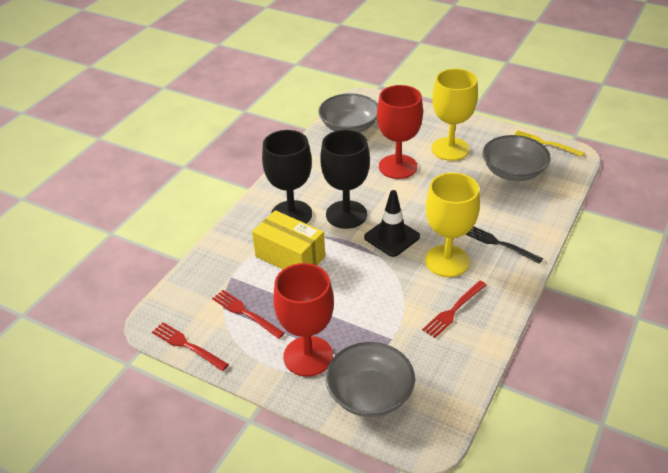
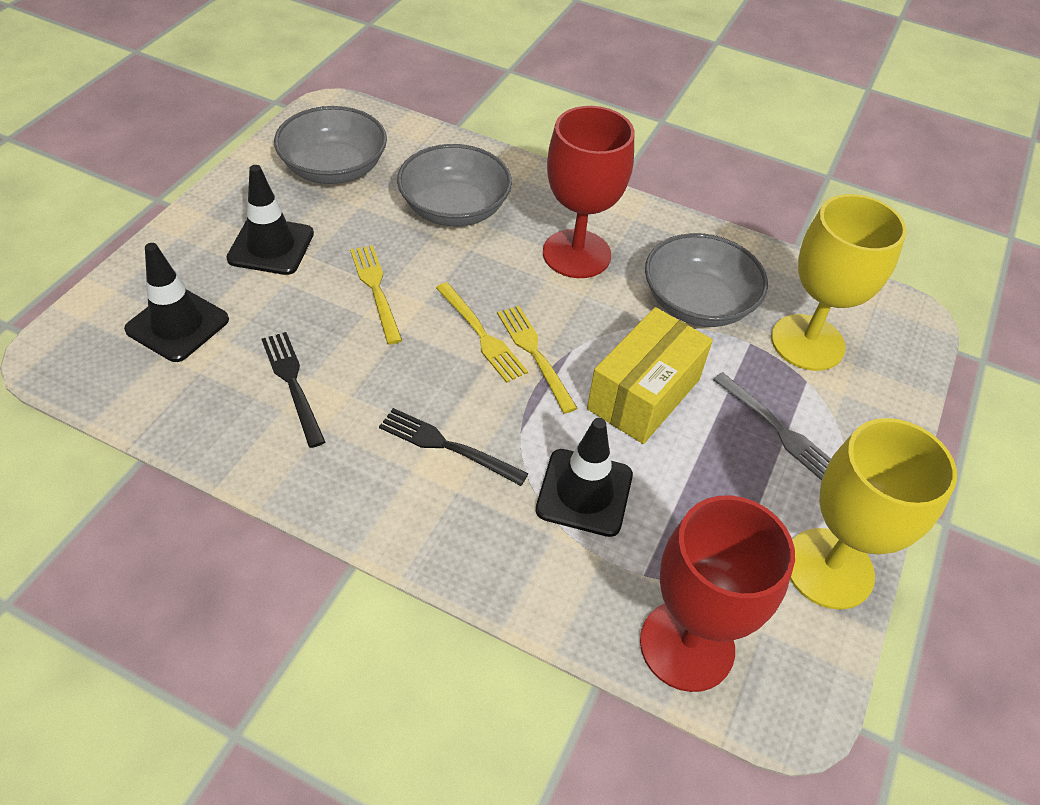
black fork: [465,227,543,264] = 1 -> [262,332,325,448] [379,408,529,486] = 2
black goblet: [262,130,312,224] [320,130,370,229] = 2 -> none = 0
black traffic cone: [364,190,420,257] = 1 -> [124,243,229,362] [226,165,314,275] [536,418,633,537] = 3
grey fork: none = 0 -> [713,372,831,480] = 1
red fork: [152,322,229,371] [212,290,285,339] [422,281,487,338] = 3 -> none = 0
yellow fork: [514,130,585,157] = 1 -> [350,245,402,344] [436,282,528,383] [497,306,578,414] = 3

